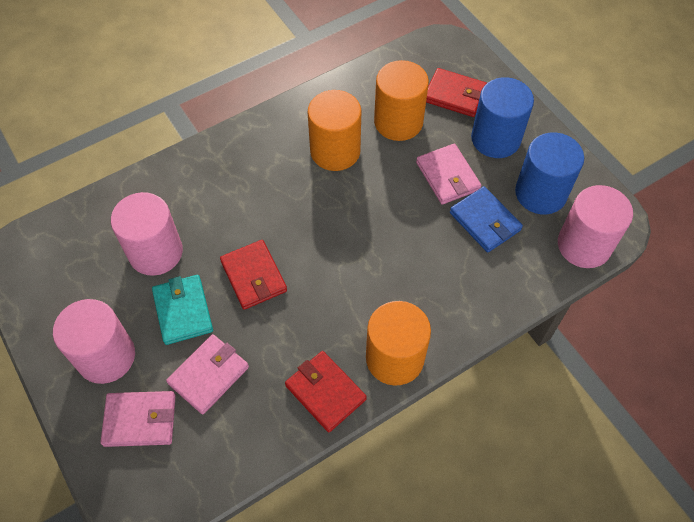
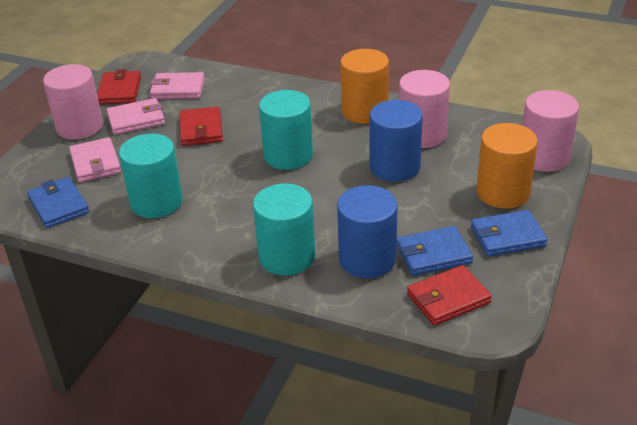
blue wallet: [450,186,523,253] = 1 -> [27,177,89,228] [397,226,473,276] [471,210,548,257] = 3
orange cylinder: [307,90,362,171] [366,301,431,386] [374,60,429,141] = 3 -> [340,49,389,124] [477,123,538,209] = 2
turquoise cylinder: none = 0 -> [119,134,183,218] [253,184,315,275] [259,90,313,170] = 3
turquoise wallet: [152,275,213,345] = 1 -> none = 0

